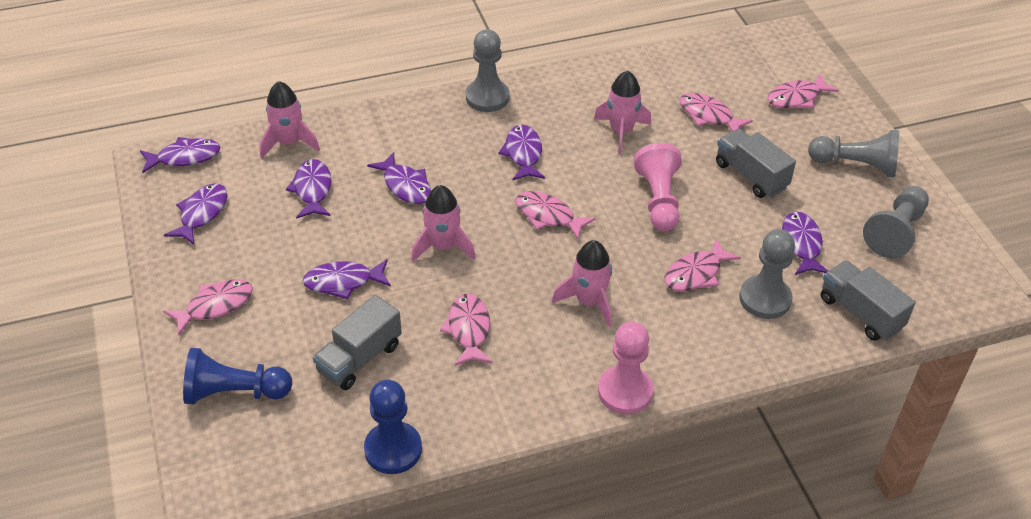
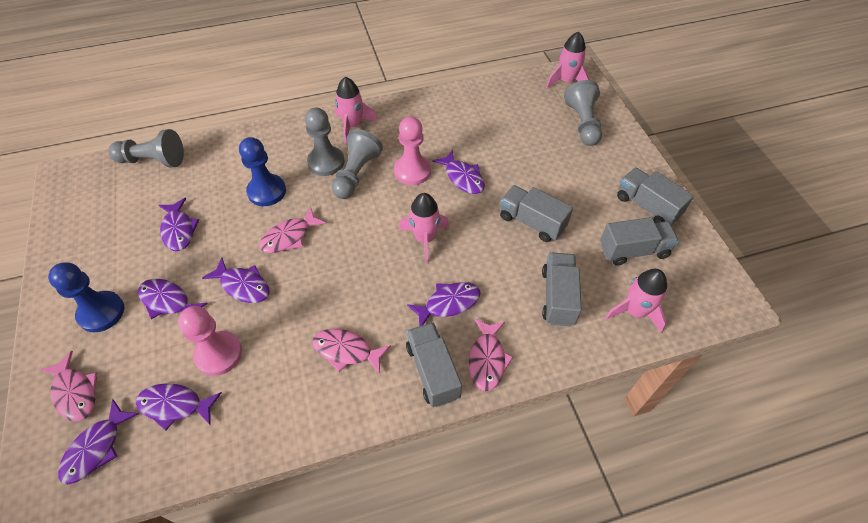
grey truck: [313,295,402,390] [716,129,796,198] [821,260,915,341] = 3 -> [406,322,462,407] [500,185,573,242] [542,252,582,326] [600,217,679,266] [617,168,694,225] = 5
pink fish: [163,279,253,335] [440,294,492,366] [515,191,595,239] [665,239,741,292] [679,93,753,131] [767,73,839,108] = 6 -> [39,351,98,421] [259,207,326,253] [312,329,391,374] [469,319,514,391] = 4

